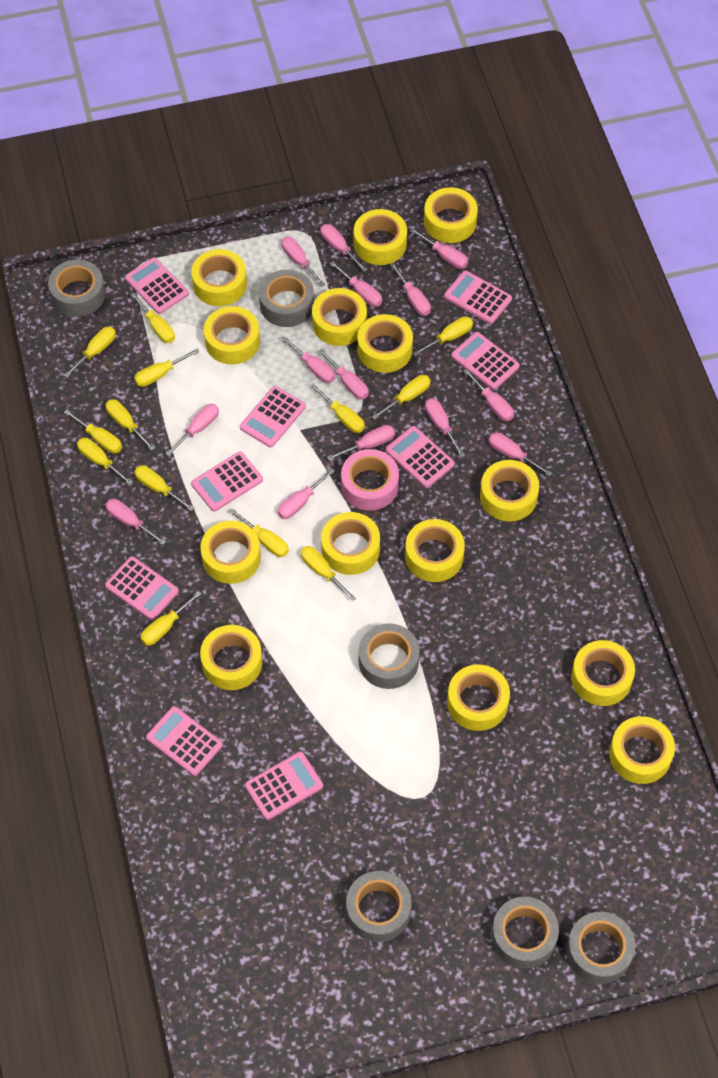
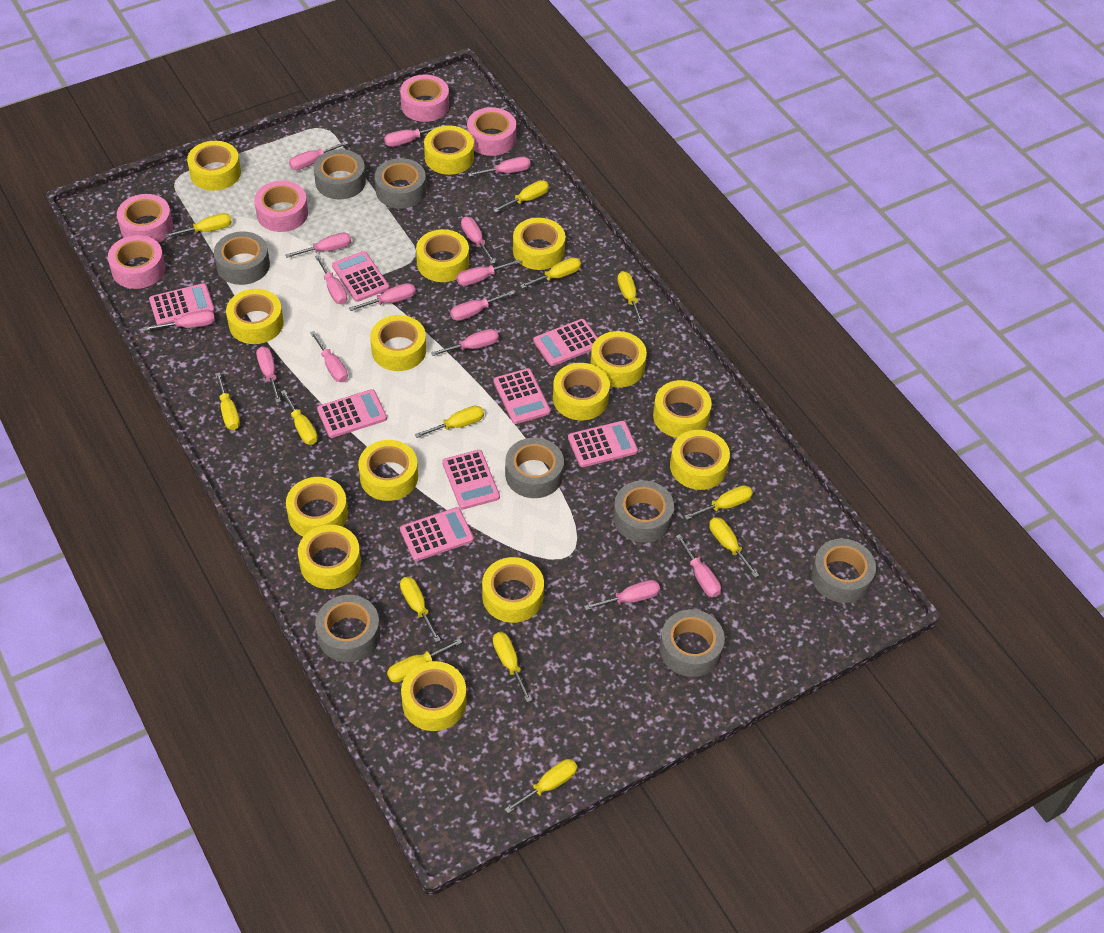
grey tape: [48,260,105,317] [259,270,314,327] [346,871,412,942] [359,623,420,689] [491,897,559,968] [567,912,635,984] = 6 -> [214,231,270,285] [314,149,366,199] [315,595,380,662] [375,158,426,209] [505,438,564,498] [613,480,674,543] [659,609,725,677] [811,539,876,603] = 8
pink calculator: [105,556,179,620] [125,257,189,314] [146,706,223,776] [191,452,263,512] [240,386,306,447] [245,752,323,820] [385,426,455,488] [444,271,512,324] [451,332,520,390] = 9 -> [149,283,215,325] [317,389,387,438] [332,251,389,302] [400,507,474,561] [442,450,500,510] [494,368,551,424] [533,319,598,366] [568,421,638,467] = 8
pink screwdriver: [105,499,166,545] [165,404,219,456] [278,468,335,519] [281,336,335,383] [282,237,325,287] [318,349,369,399] [320,224,368,272] [327,425,395,461] [330,261,382,307] [390,263,431,316] [410,228,468,269] [425,398,465,457] [463,369,514,421] [488,433,553,477] = 14 -> [143,310,215,331] [256,346,281,403] [285,233,351,258] [289,141,348,170] [310,331,348,382] [315,255,348,304] [349,283,415,311] [384,125,445,147] [431,329,499,356] [450,291,514,321] [456,259,521,286] [461,217,496,264] [468,157,530,177] [584,580,660,610] [676,534,721,597] = 15
pink tape: [341,449,399,511] = 1 -> [108,235,166,289] [117,194,173,243] [254,181,308,232] [400,75,449,122] [467,107,516,156] = 5
yellow tape: [191,249,247,306] [200,521,261,584] [200,625,262,690] [204,306,260,364] [312,288,367,346] [321,512,380,575] [354,209,407,265] [358,314,413,373] [405,519,465,582] [424,187,478,243] [447,664,510,731] [480,460,539,521] [571,640,635,706] [609,716,675,784] = 14 -> [187,141,241,191] [226,289,284,344] [286,477,348,537] [298,525,361,589] [358,440,418,501] [370,315,426,371] [401,661,467,731] [416,229,469,282] [424,126,474,175] [482,557,544,623] [513,218,565,270] [553,363,610,420] [590,331,647,388] [653,380,712,438] [670,430,730,490] = 15

